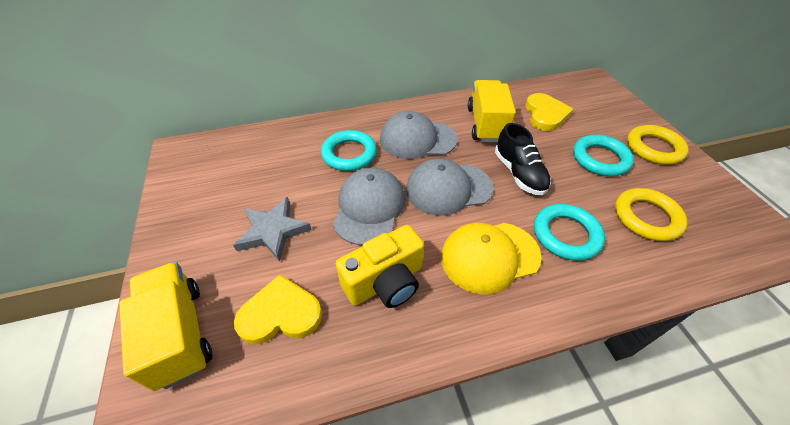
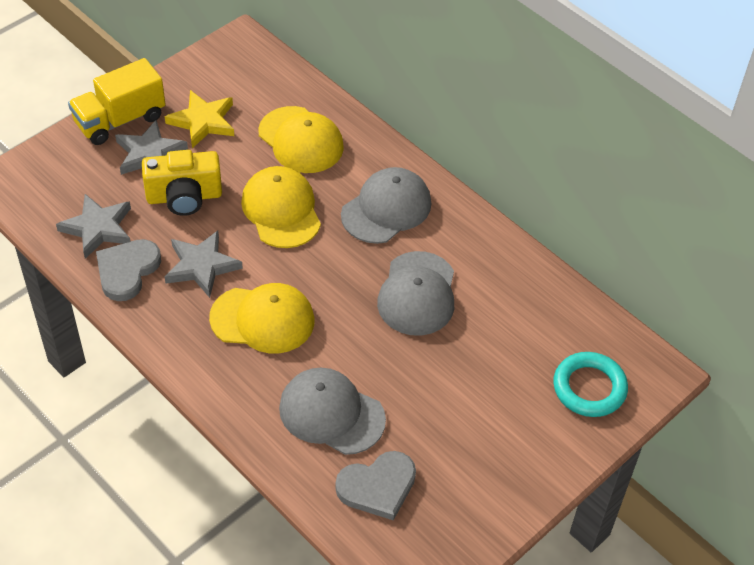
black shoe: [495,123,551,195] = 1 -> none = 0
grey heart: none = 0 -> [96,239,161,301] [335,451,416,520] = 2
grey star: [233,197,312,262] = 1 -> [56,194,131,259] [115,120,188,175] [165,231,243,298] = 3
turquoise ring: [321,130,377,171] [534,204,605,261] [573,135,634,176] = 3 -> [553,352,628,417] = 1
yellow cap: [441,223,542,294] = 1 -> [209,283,314,353] [241,166,321,248] [258,106,344,173] = 3
yellow heart: [234,275,322,344] [525,93,573,131] = 2 -> none = 0
yellow ring: [615,188,688,241] [627,125,689,165] = 2 -> none = 0
yellow star: none = 0 -> [165,90,234,148] = 1
yellow truck: [119,262,212,391] [468,80,516,142] = 2 -> [68,58,166,145] = 1

